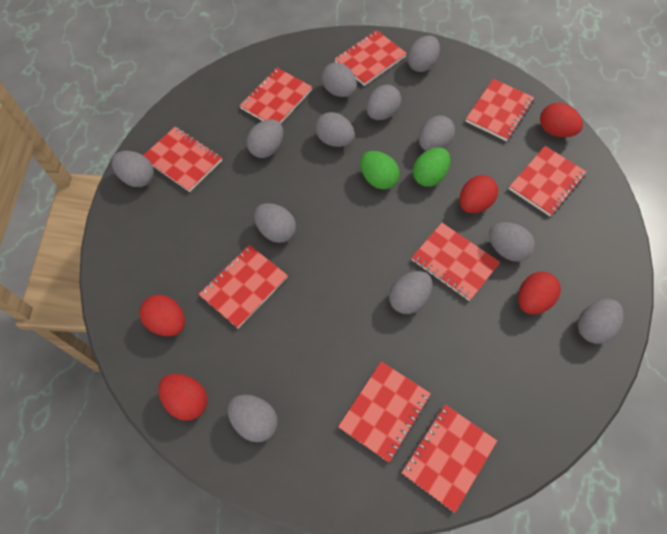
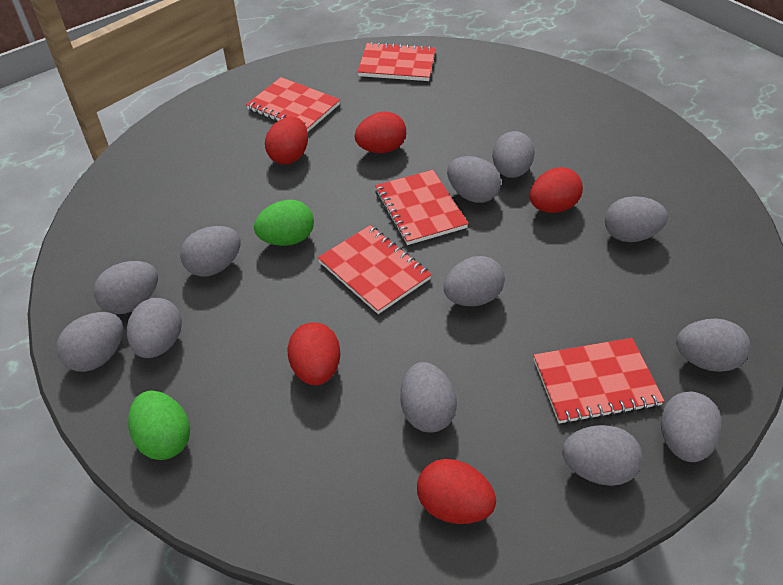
red notebook: [143,126,222,192] [199,245,288,328] [239,67,312,123] [334,30,407,86] [338,361,431,462] [401,404,497,513] [411,223,500,301] [466,79,534,141] [509,146,587,216] = 9 -> [246,77,340,132] [318,225,432,314] [358,42,436,81] [375,170,469,245] [533,338,664,424] = 5

